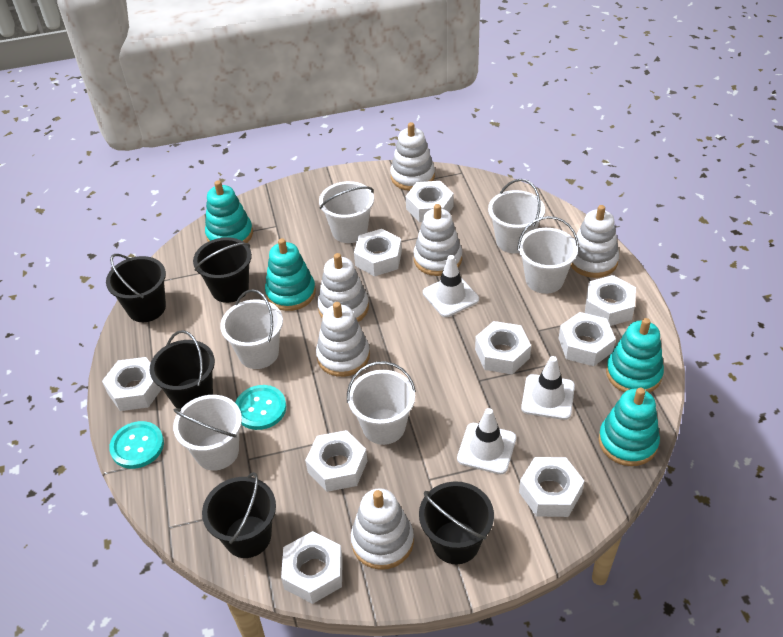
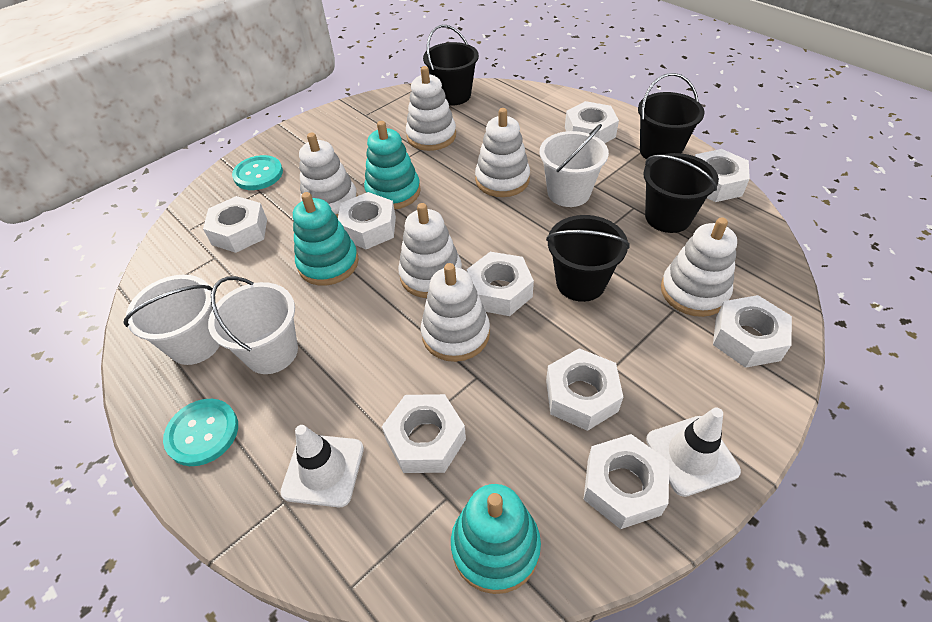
black bucket: [106,254,166,322] [150,330,215,409] [193,237,252,303] [202,472,276,558] [419,481,494,564] = 5 -> [423,25,479,106] [546,215,630,302] [638,73,705,159] [643,153,719,233] = 4
turquoise stacking toy: [205,180,253,243] [265,238,316,311] [598,388,660,466] [606,318,664,393] = 4 -> [293,192,359,286] [364,121,421,210] [451,484,541,594] = 3
white bucket: [173,395,242,471] [220,289,283,369] [319,181,374,243] [347,361,416,445] [488,179,545,254] [517,216,579,294] = 6 -> [123,275,220,365] [208,276,298,374] [540,124,609,207] = 3
white traffic cone: [423,255,479,317] [457,408,516,474] [521,356,575,420] = 3 -> [280,425,364,507] [646,407,741,497] = 2

